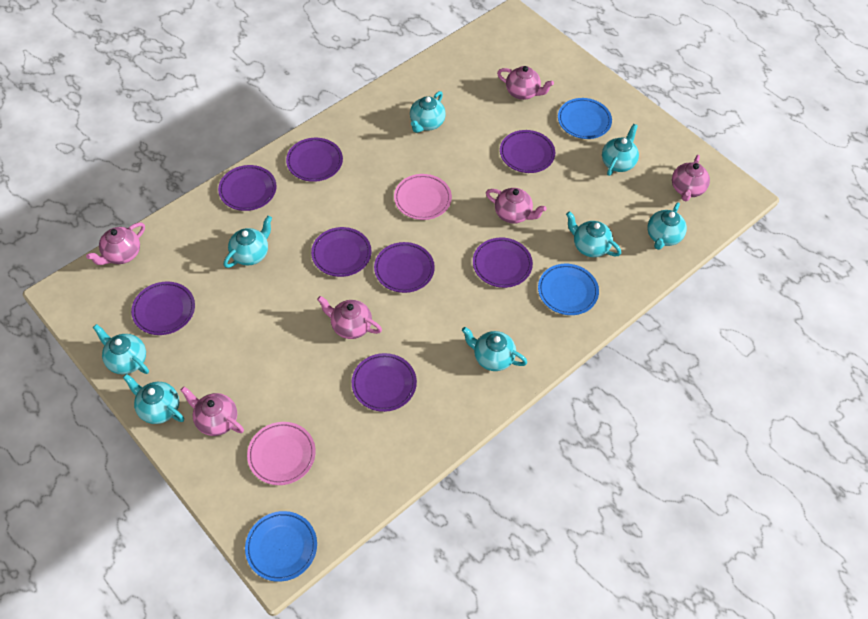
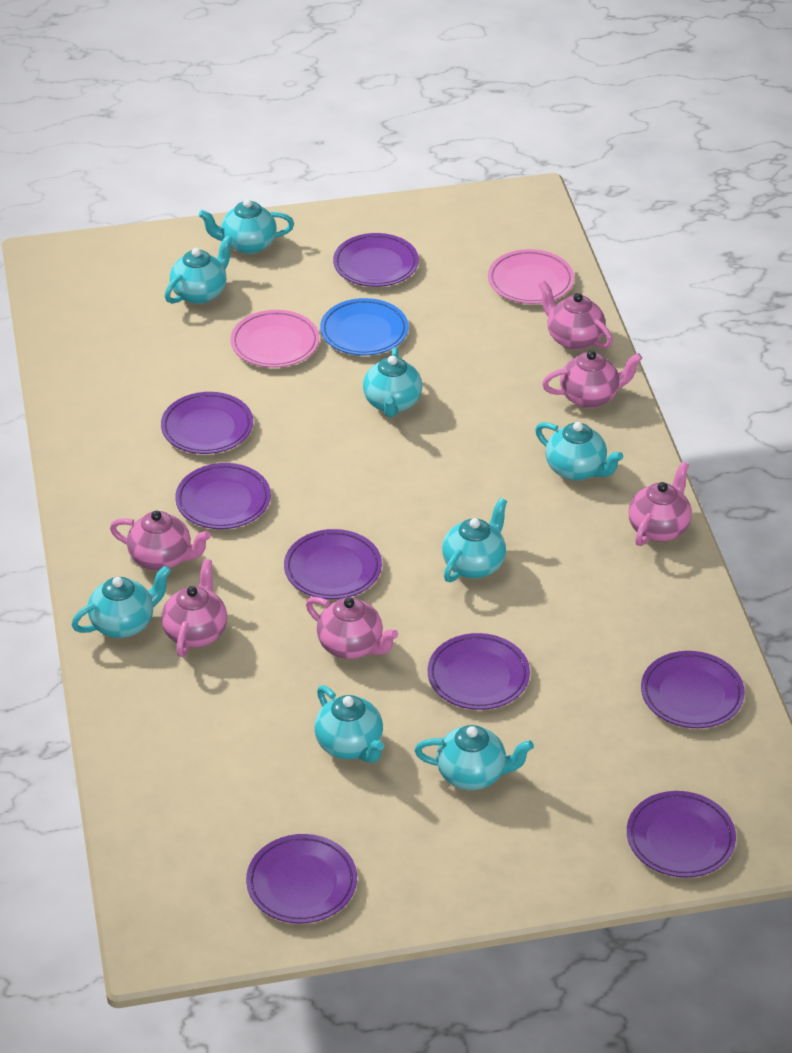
blue plate: [245,511,317,582] [538,264,599,315] [558,98,612,139] = 3 -> [320,298,408,356] = 1

